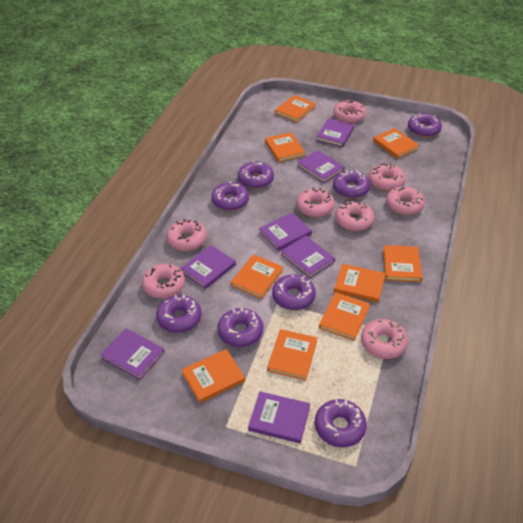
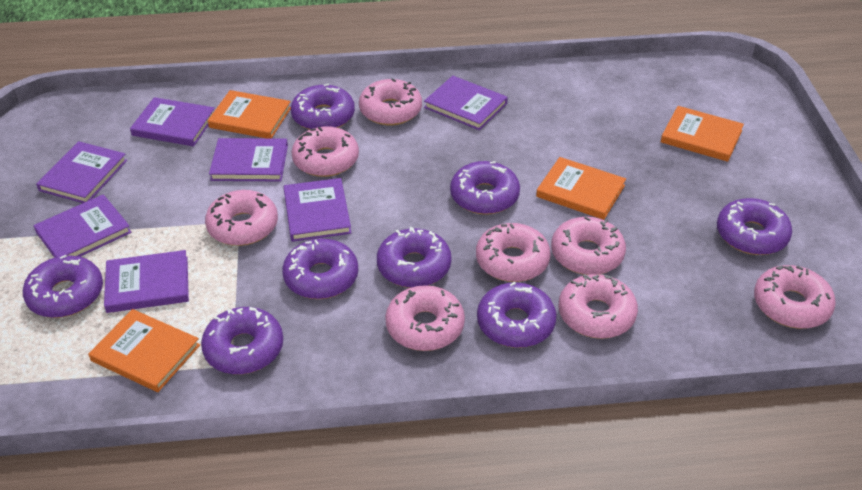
orange book: [182,349,245,403] [231,254,283,299] [265,132,305,162] [267,329,317,380] [275,95,316,122] [319,292,370,341] [334,264,386,302] [373,128,419,159] [383,245,423,282] = 9 -> [88,309,200,392] [208,90,291,139] [536,157,626,220] [661,106,744,162] = 4

